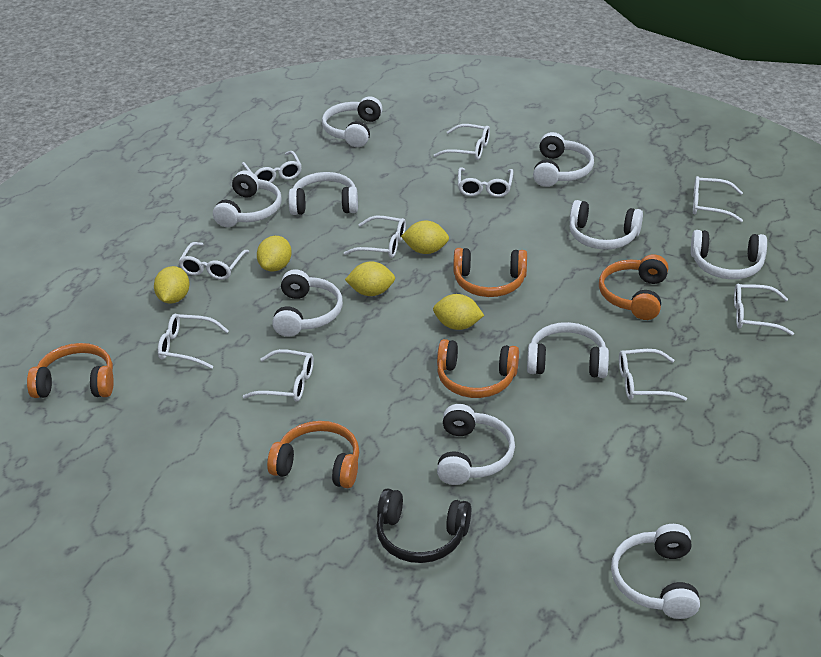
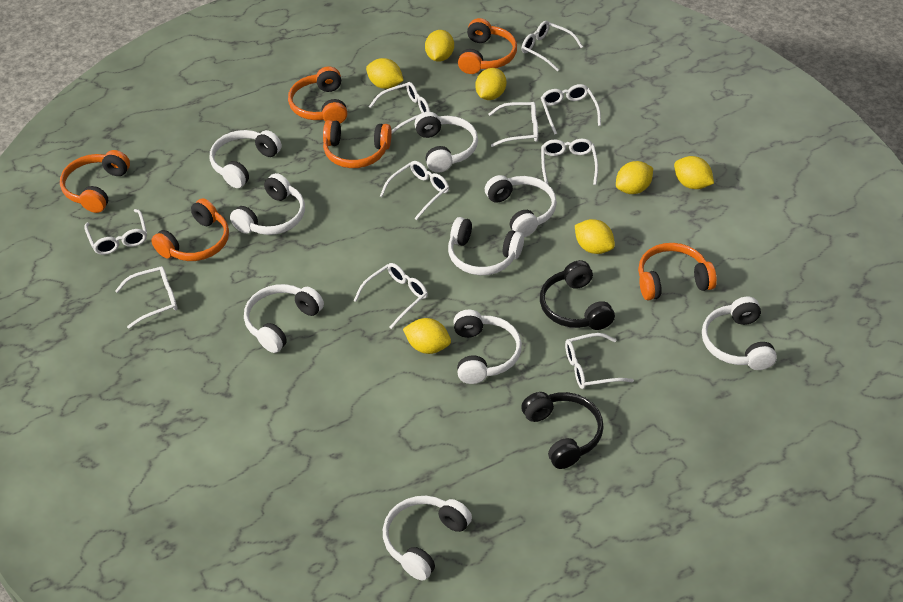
black headphones: [376,488,471,563] = 1 -> [521,392,604,469] [540,260,615,330] = 2
orange headphones: [27,343,114,398] [267,421,359,488] [437,339,519,398] [453,248,527,297] [599,254,668,320] = 5 -> [60,150,130,213] [151,198,229,261] [288,66,347,123] [323,120,392,168] [458,18,517,74] [638,243,717,300] = 6
white headphones: [213,170,282,227] [272,269,343,337] [288,172,358,215] [322,96,383,147] [437,404,515,485] [527,322,609,378] [533,132,594,187] [570,200,643,250] [611,524,700,619] [691,230,767,279] = 10 -> [210,130,282,188] [230,173,305,235] [244,284,324,353] [383,496,472,581] [415,112,478,173] [448,217,524,275] [453,310,522,384] [485,175,557,237] [702,297,777,370] = 9
yellow lemon: [154,266,190,303] [257,236,292,272] [345,261,395,296] [401,221,449,254] [433,294,484,330] = 5 -> [366,58,404,89] [403,318,451,354] [425,30,454,62] [475,68,506,100] [575,219,615,254] [616,161,653,194] [674,156,714,189] = 7

